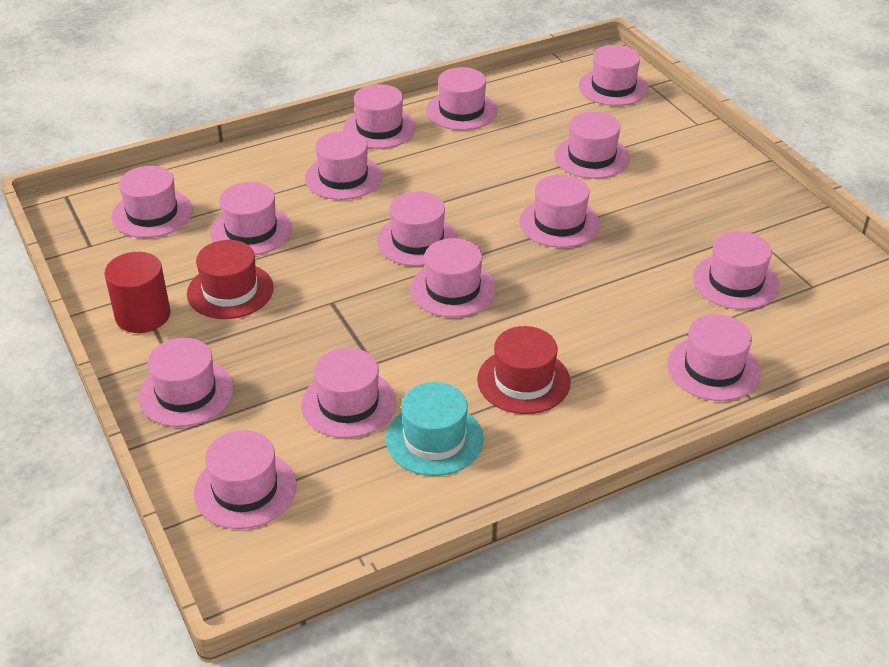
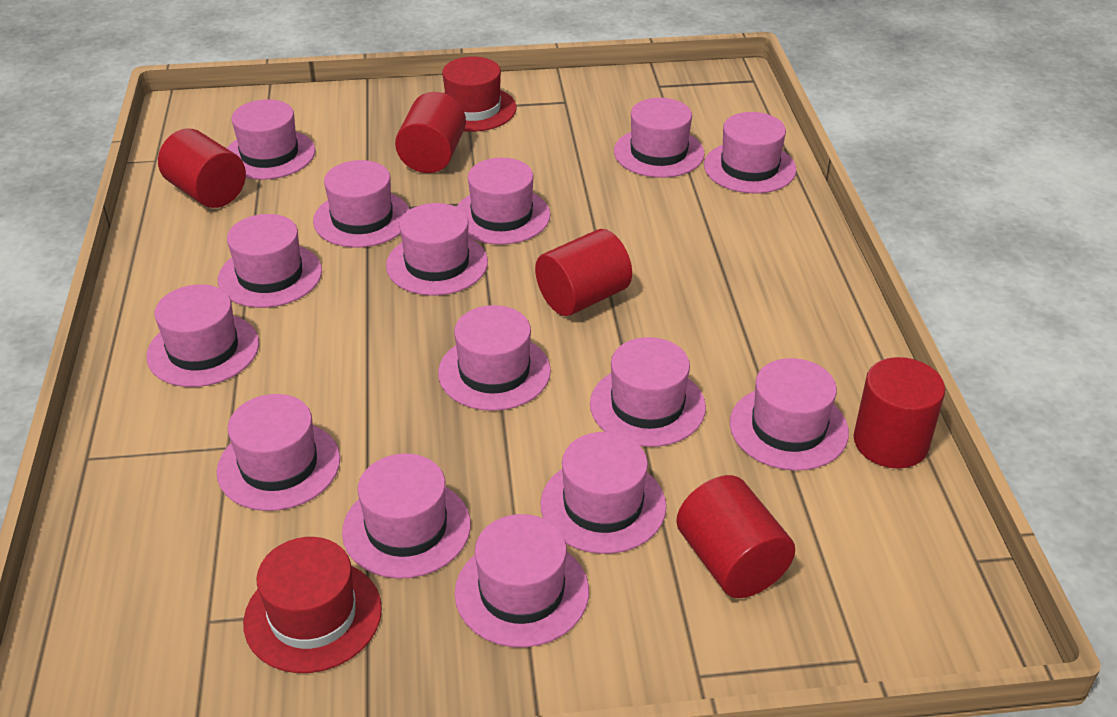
red cylinder: [104,252,171,333] = 1 -> [158,129,246,208] [395,92,466,173] [535,229,632,316] [676,475,795,598] [854,357,945,469] = 5
turquoise hat: [386,382,484,476] = 1 -> none = 0

